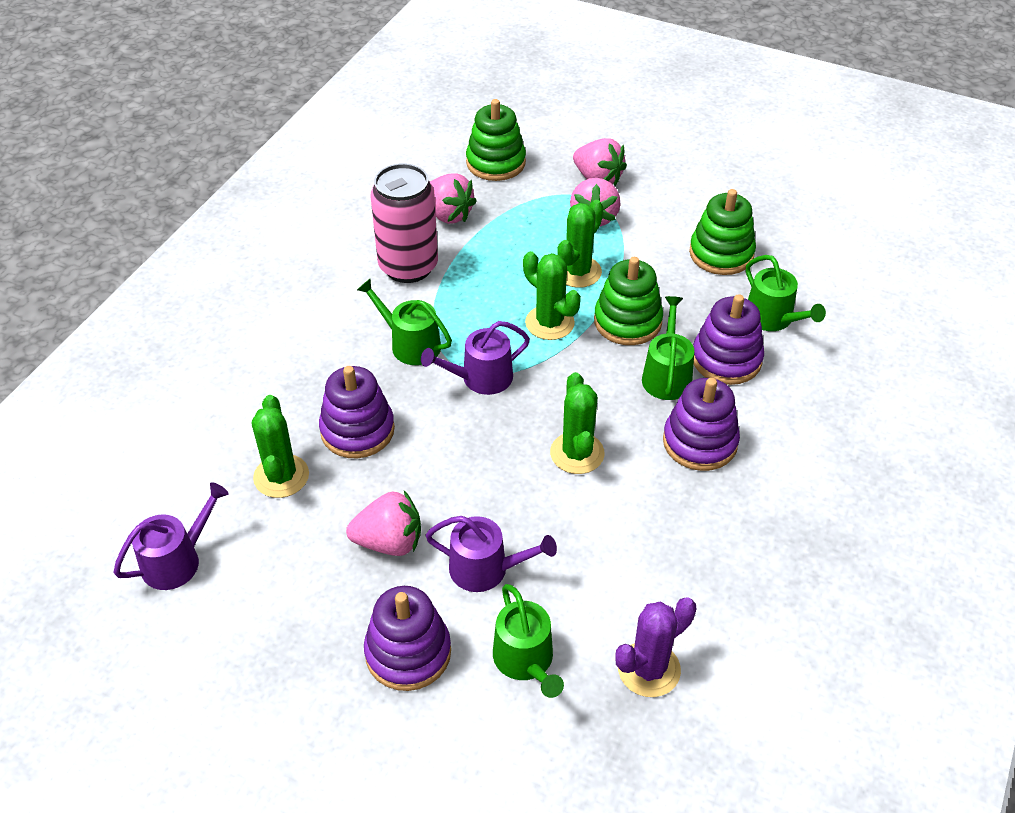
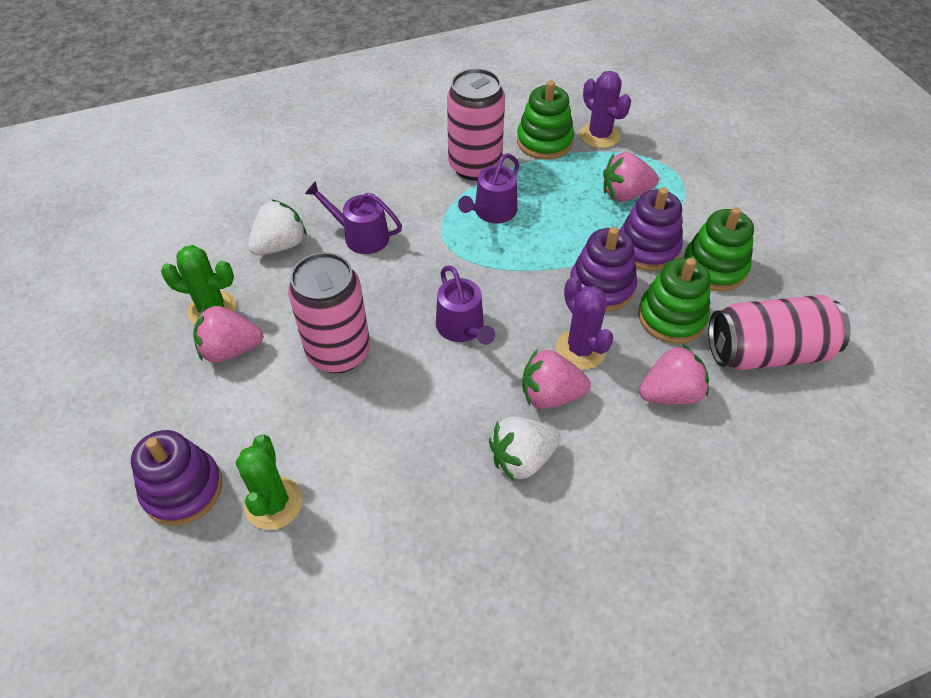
green cactus: [252,395,309,498] [523,251,581,340] [550,372,605,474] [557,200,604,288] = 4 -> [161,245,237,325] [236,435,303,530] = 2
green watering can: [357,279,452,365] [493,584,564,698] [642,296,694,400] [746,255,826,331] = 4 -> none = 0
pink can: [371,163,438,283] = 1 -> [288,252,370,373] [447,68,505,181] [708,295,851,370] = 3
purple cactus: [615,597,696,697] = 1 -> [556,277,614,369] [580,71,631,148] = 2
purple stacking toy: [319,366,395,458] [364,586,451,691] [663,378,740,471] [693,294,764,385] = 4 -> [131,430,222,526] [570,227,637,312] [620,187,683,271] = 3
white strawberry: none = 0 -> [248,199,307,255] [489,416,560,481] = 2

